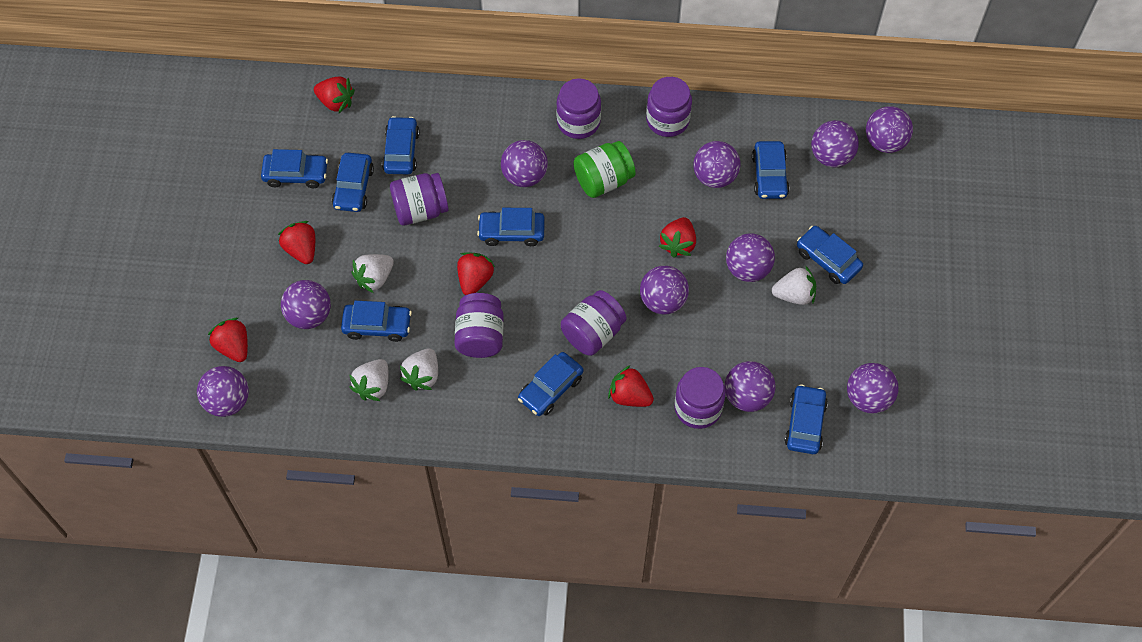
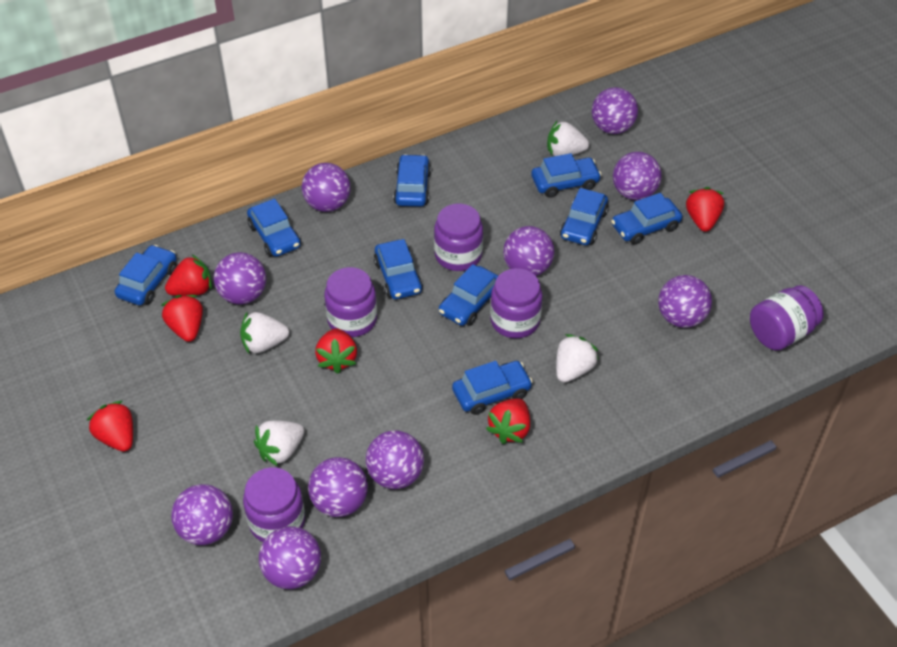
green jar: [573,141,636,198] = 1 -> none = 0
purple jar: [390,173,449,226] [455,293,504,358] [556,78,601,139] [561,290,626,356] [646,77,692,137] [674,367,726,429] = 6 -> [243,467,305,542] [324,267,377,337] [434,204,483,271] [490,268,542,338] [750,285,824,351] = 5

